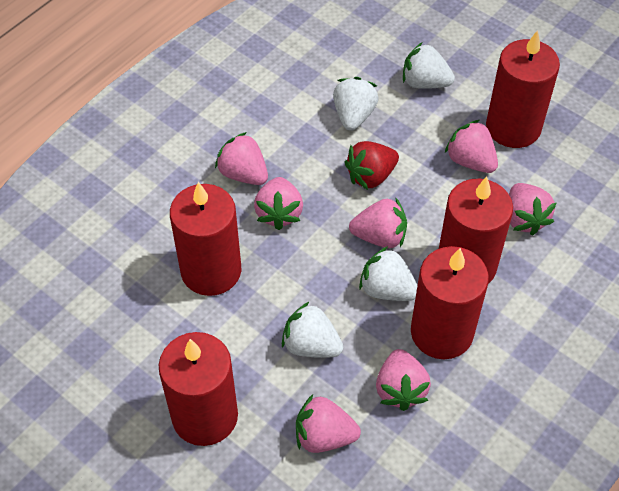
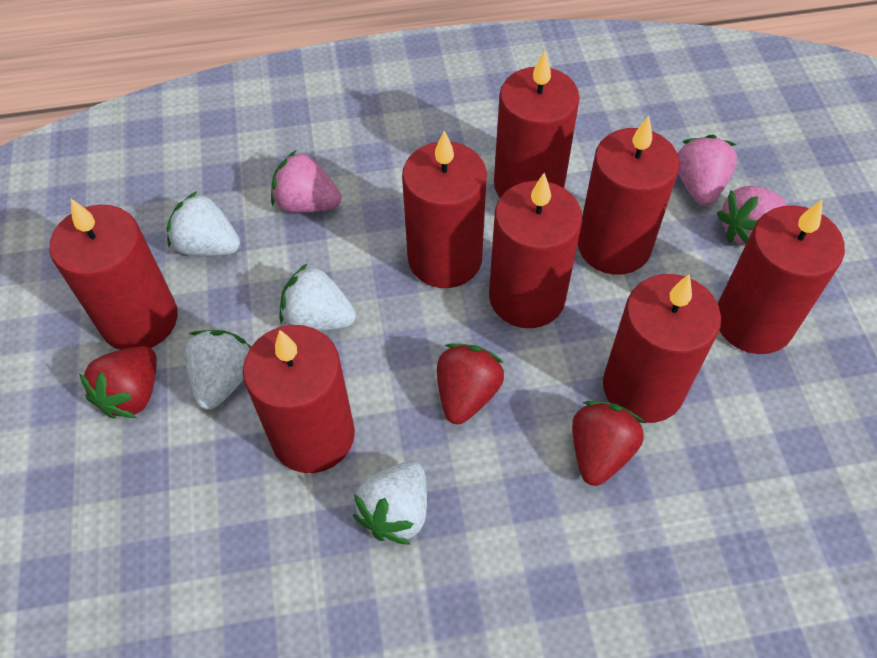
pink strawberry: [215,132,268,185] [254,177,303,230] [296,394,361,453] [349,198,407,248] [376,349,431,411] [445,120,498,173] [509,183,557,236] = 7 -> [271,150,341,213] [677,134,737,206] [717,186,787,246] = 3
red candle: [159,332,238,446] [170,182,242,296] [411,246,489,359] [439,176,513,284] [486,30,560,148] = 5 -> [49,199,178,350] [243,325,355,473] [402,131,487,288] [489,173,582,328] [494,50,580,198] [578,116,680,275] [603,274,721,423] [718,200,845,354] = 8
red strawberry: [345,141,399,190] = 1 -> [79,346,156,418] [437,344,504,424] [572,401,645,486] = 3

